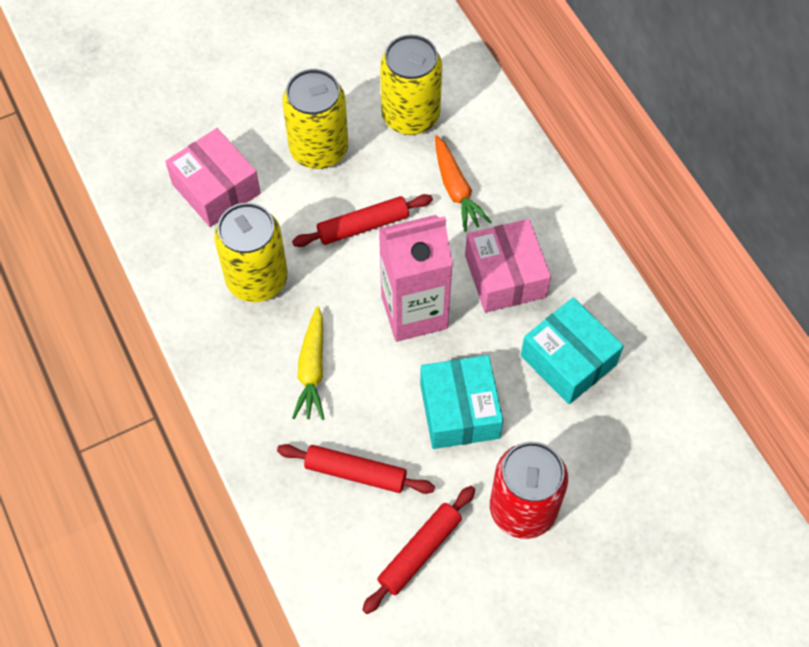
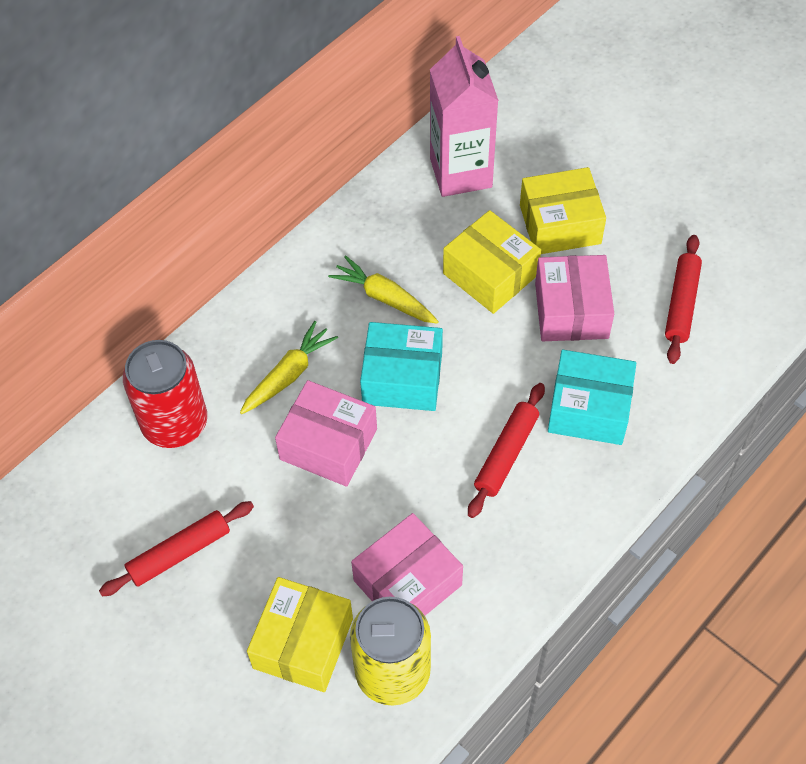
orange carrot: [435,135,491,232] = 1 -> none = 0
pink box: [165,128,261,227] [465,219,551,313] = 2 -> [275,380,377,487] [351,513,463,616] [535,255,614,341] = 3
yellow box: none = 0 -> [247,577,353,692] [443,210,541,314] [520,167,606,254] = 3
yellow can: [214,203,288,302] [282,69,348,169] [380,34,442,135] = 3 -> [350,596,431,706] = 1
yellow carrot: [292,306,324,420] = 1 -> [240,321,338,414] [328,255,439,324] = 2

